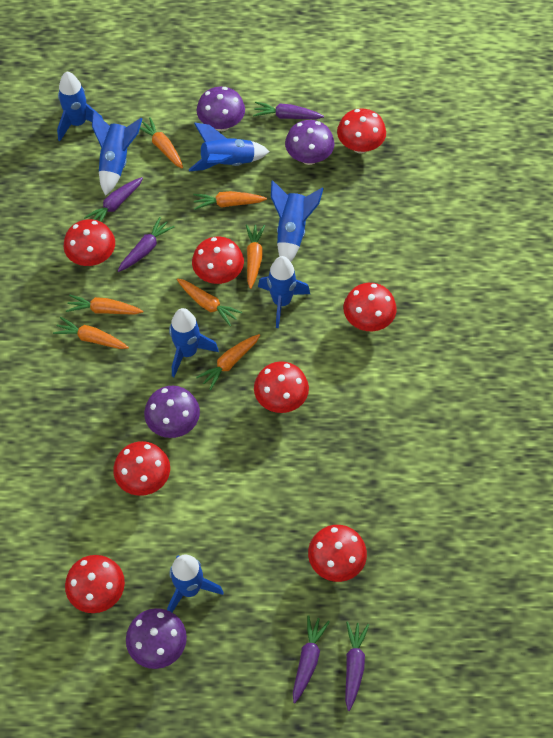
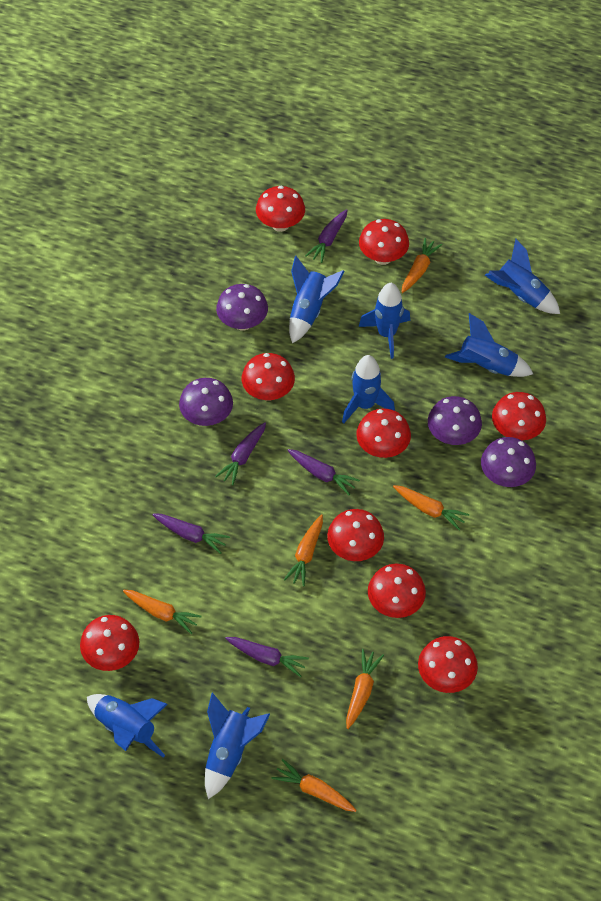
orange carrot: [53,317,129,349] [66,294,143,315] [140,117,183,169] [177,279,243,327] [193,191,267,210] [196,334,260,390] [246,224,265,289] = 7 -> [123,590,202,634] [272,759,357,812] [284,514,323,586] [346,649,384,729] [393,485,469,531] [401,238,442,293] = 6
red mushroom: [64,219,115,266] [65,555,125,613] [113,441,170,496] [192,237,244,284] [254,361,309,413] [308,525,367,582] [337,108,386,154] [343,283,397,331] = 8 -> [80,615,139,671] [242,353,295,401] [256,186,305,232] [327,509,384,561] [356,408,411,458] [359,219,409,265] [368,563,426,618] [418,636,478,693] [492,392,546,440] = 9

